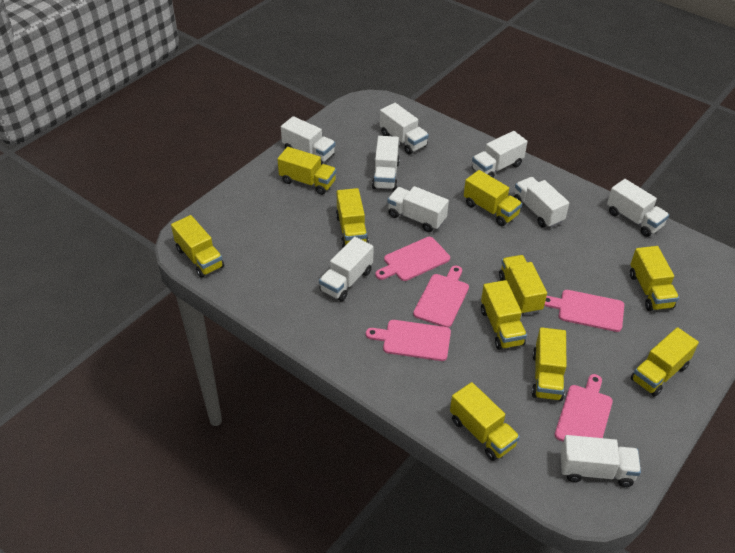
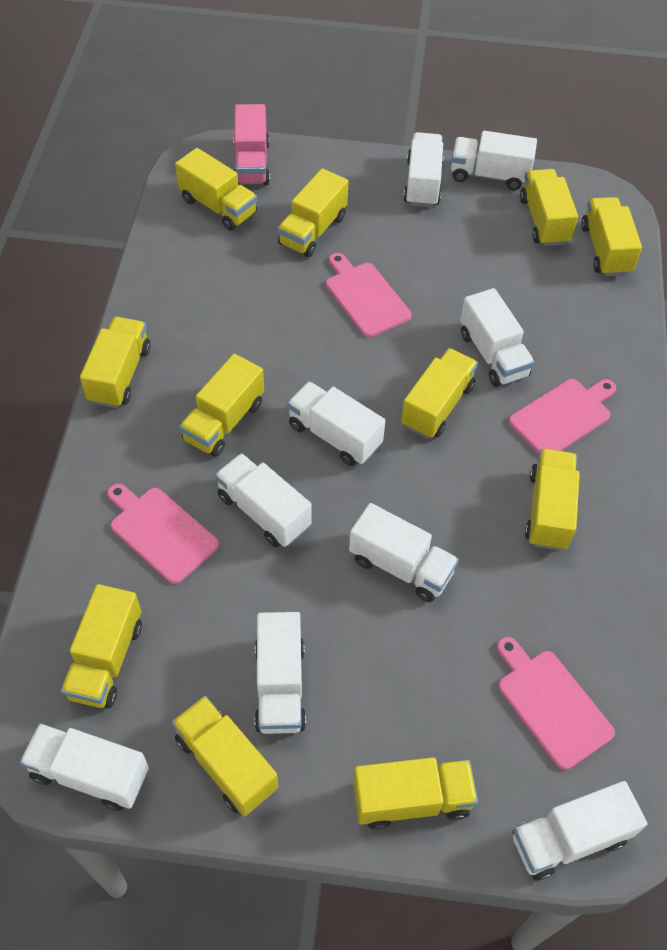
pink cutting board: [366,320,451,361] [376,237,450,281] [413,265,469,328] [544,290,624,332] [555,374,613,441] = 5 -> [107,484,219,584] [326,253,412,337] [497,637,615,770] [509,379,616,454] = 4
pink truck: none = 0 -> [233,104,270,185] = 1
yellow truck: [171,215,224,278] [277,147,336,195] [336,188,369,247] [450,382,520,461] [464,170,522,226] [481,280,527,350] [499,255,547,315] [532,327,566,401] [630,246,679,311] [631,327,699,397] = 10 -> [61,584,142,708] [80,317,150,408] [172,696,278,817] [175,148,257,231] [179,354,264,457] [278,169,348,257] [353,757,478,830] [401,348,478,439] [520,169,578,246] [525,449,580,551] [581,197,642,276] = 11

